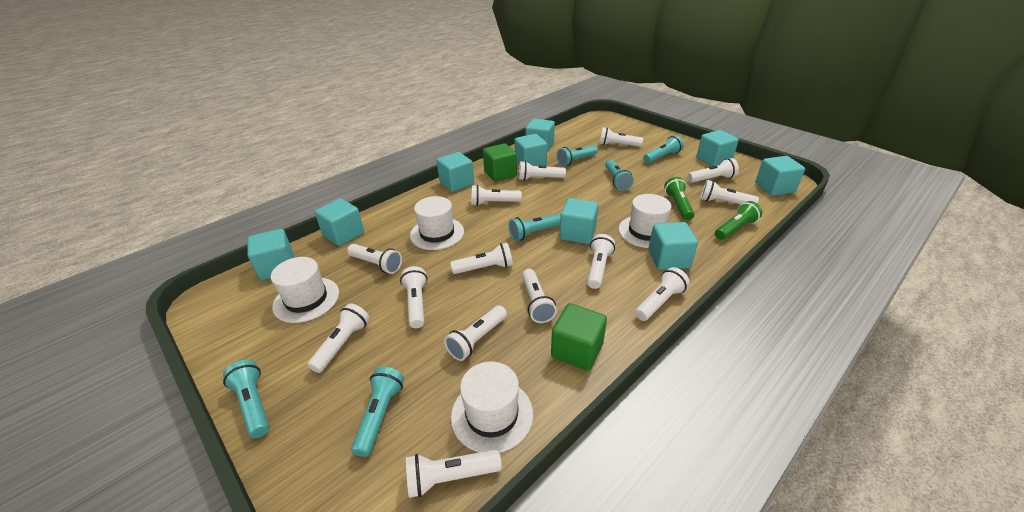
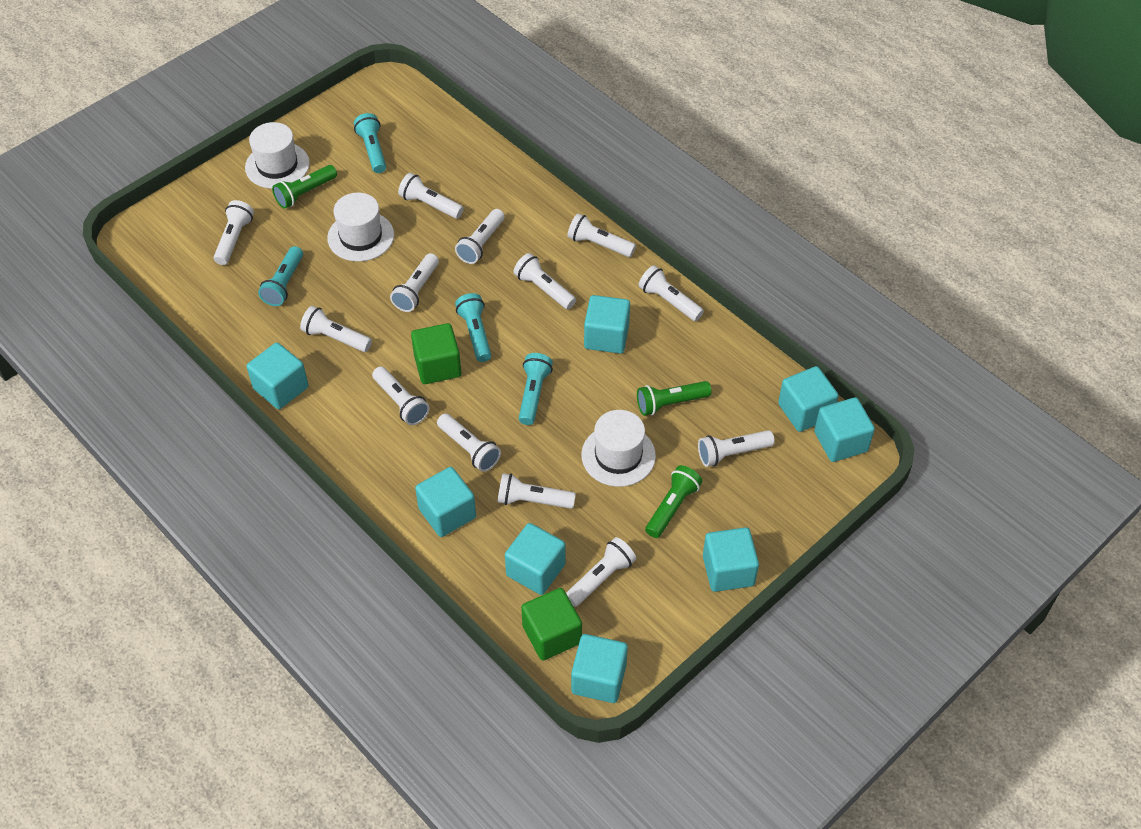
green flashlight: [664,177,694,220] [715,201,762,240] = 2 -> [272,165,337,209] [637,381,712,416] [645,465,702,538] = 3
turquoise cube: [248,229,294,280] [315,198,364,246] [437,152,474,192] [514,134,547,166] [526,119,555,152] [560,198,598,244] [648,222,698,270] [697,130,739,166] [755,156,805,196] = 9 -> [247,342,308,409] [415,467,476,537] [505,523,566,595] [571,634,628,703] [584,295,630,354] [703,527,759,592] [778,366,839,432] [814,397,875,462] = 8
turquoise flashlight: [223,360,269,438] [351,367,404,457] [509,214,561,241] [557,145,598,166] [605,159,634,191] [643,135,684,163] = 6 -> [258,246,303,306] [354,113,386,173] [455,293,491,362] [519,353,553,425] = 4
white flashlight: [308,303,370,373] [347,244,402,274] [400,266,428,328] [406,450,502,498] [444,305,507,361] [450,243,513,274] [471,185,522,206] [519,161,566,181] [522,269,557,323] [587,234,615,289] [599,127,643,147] [635,267,689,321] [687,158,739,183] [701,180,759,204] = 14 -> [214,200,254,265] [300,306,372,352] [372,366,429,425] [390,253,439,312] [398,173,464,219] [437,414,501,472] [455,209,505,264] [498,473,576,509] [513,253,576,309] [566,537,636,607] [567,213,636,257] [638,265,704,321] [698,430,775,467] = 13
white hat: [271,257,339,323] [410,196,464,250] [451,362,533,453] [619,194,671,248] = 4 -> [245,122,310,189] [327,192,394,262] [581,410,656,487] = 3

